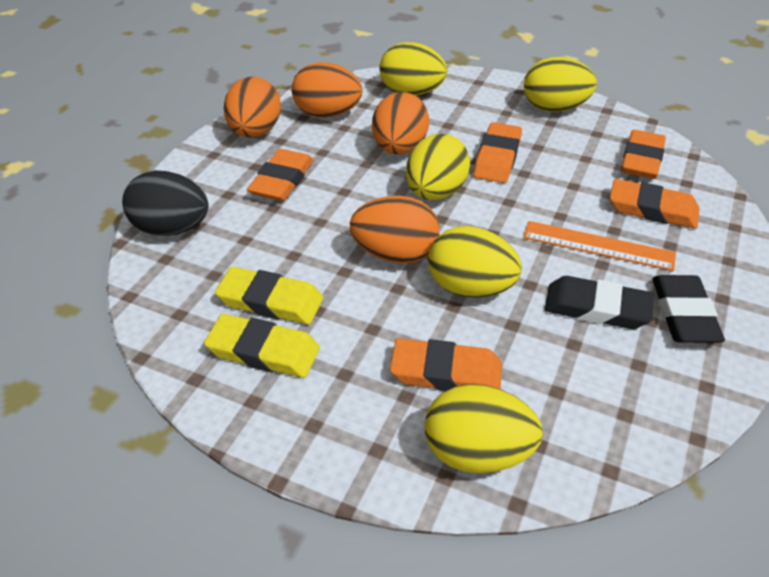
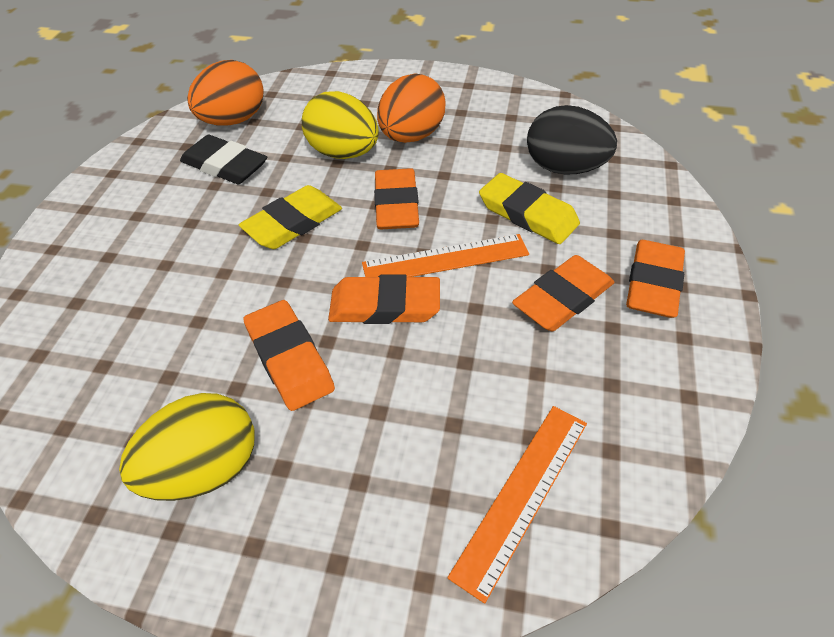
black eraser: [545,276,654,329] [652,275,725,343] = 2 -> [180,135,267,184] = 1
orange egg: [224,77,281,138] [292,62,362,118] [350,196,440,264] [372,92,429,154] = 4 -> [187,60,264,126] [377,73,446,143] = 2
orange ruler: [523,221,676,271] = 1 -> [362,234,529,277] [447,406,587,603] = 2
yellow egg: [379,42,447,95] [406,133,470,200] [425,384,543,473] [428,226,522,298] [524,57,597,112] = 5 -> [119,393,255,501] [302,91,379,159] = 2

